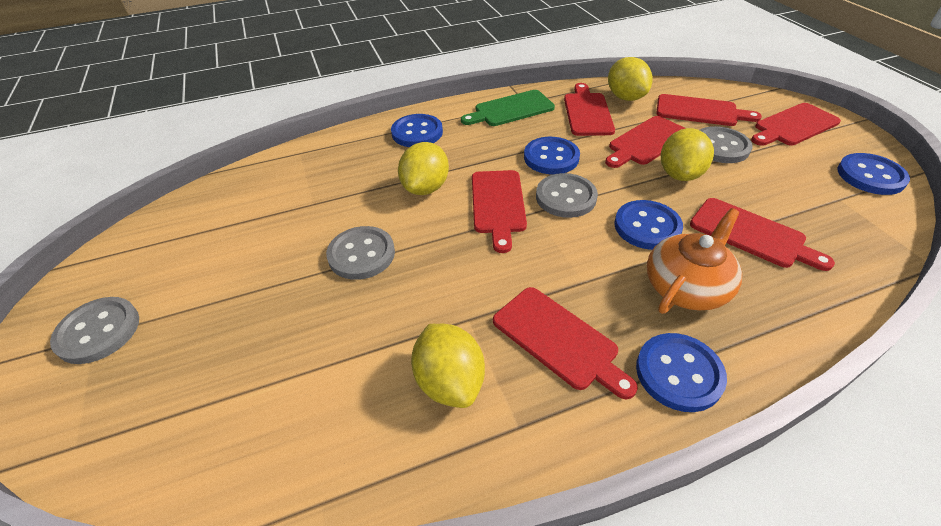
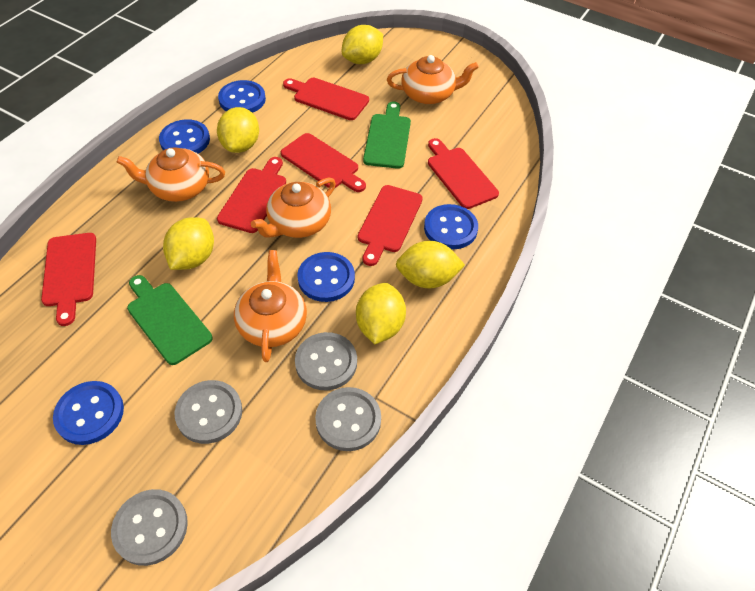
green cutting board: [461,90,555,126] = 1 -> [127,275,213,365] [363,102,411,169] = 2
orange teapot: [647,208,742,314] = 1 -> [117,147,225,202] [234,250,307,362] [251,178,336,238] [387,55,479,104] = 4
red cutting board: [472,170,527,253] [493,287,638,399] [564,83,615,136] [605,116,686,168] [656,94,762,126] [690,198,835,271] [751,103,841,146] = 7 -> [41,233,96,326] [217,157,286,233] [281,133,366,192] [283,78,369,120] [358,185,423,266] [428,138,499,209] = 6
yellow lemon: [398,142,449,195] [411,324,485,408] [608,57,652,101] [661,128,714,181] = 4 -> [163,217,214,270] [217,107,259,153] [342,25,383,64] [356,283,406,344] [396,241,465,288] = 5

